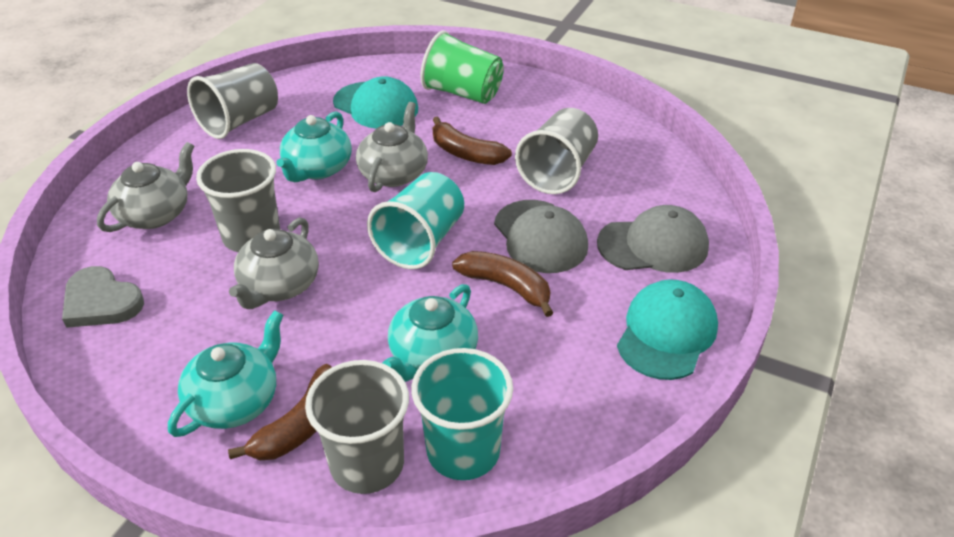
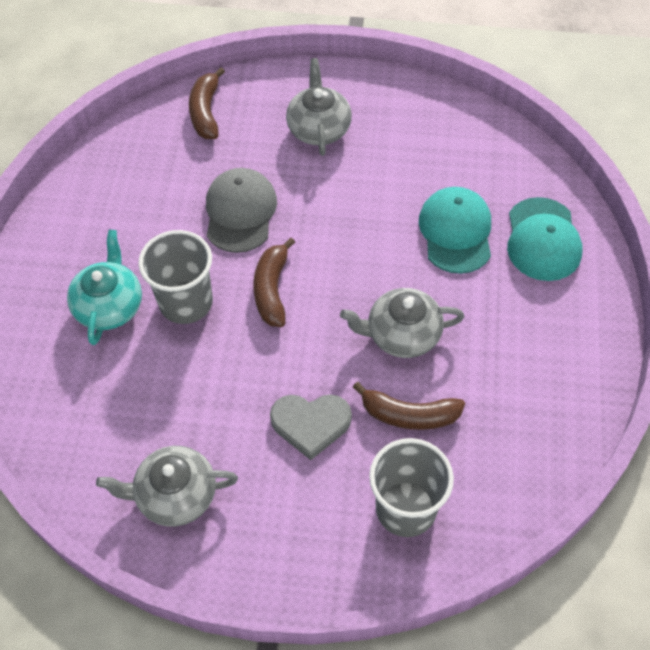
green cup: [420,31,504,104] = 1 -> none = 0
grey cap: [494,200,588,273] [597,205,709,273] = 2 -> [206,168,277,253] = 1
grey cup: [187,63,278,139] [196,149,280,252] [305,360,409,494] [515,108,598,194] = 4 -> [138,230,213,324] [369,438,454,537] = 2
turquoise cup: [367,172,464,270] [411,348,513,480] = 2 -> none = 0
turquoise teapot: [168,310,283,437] [277,111,352,182] [383,284,478,382] = 3 -> [67,230,142,345] = 1

